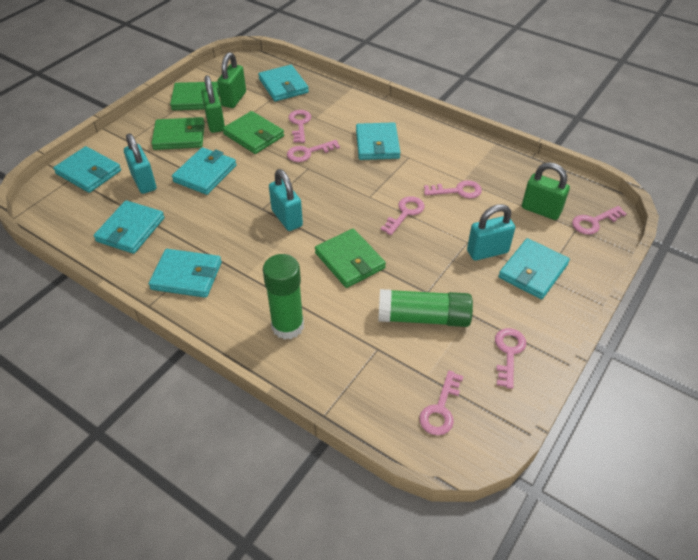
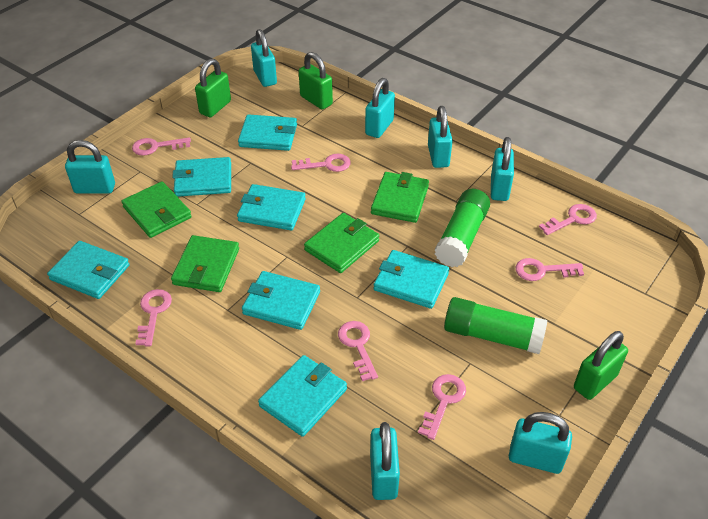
turquoise padlock: [124,133,156,194] [269,169,303,231] [467,204,515,261] = 3 -> [65,140,115,194] [251,29,277,87] [365,78,395,138] [370,422,400,500] [428,106,453,168] [491,137,514,201] [509,412,572,474] = 7

